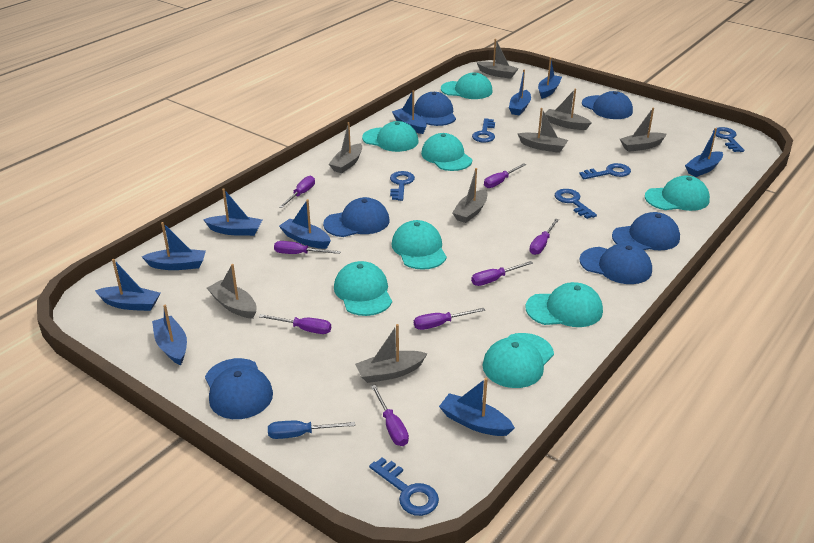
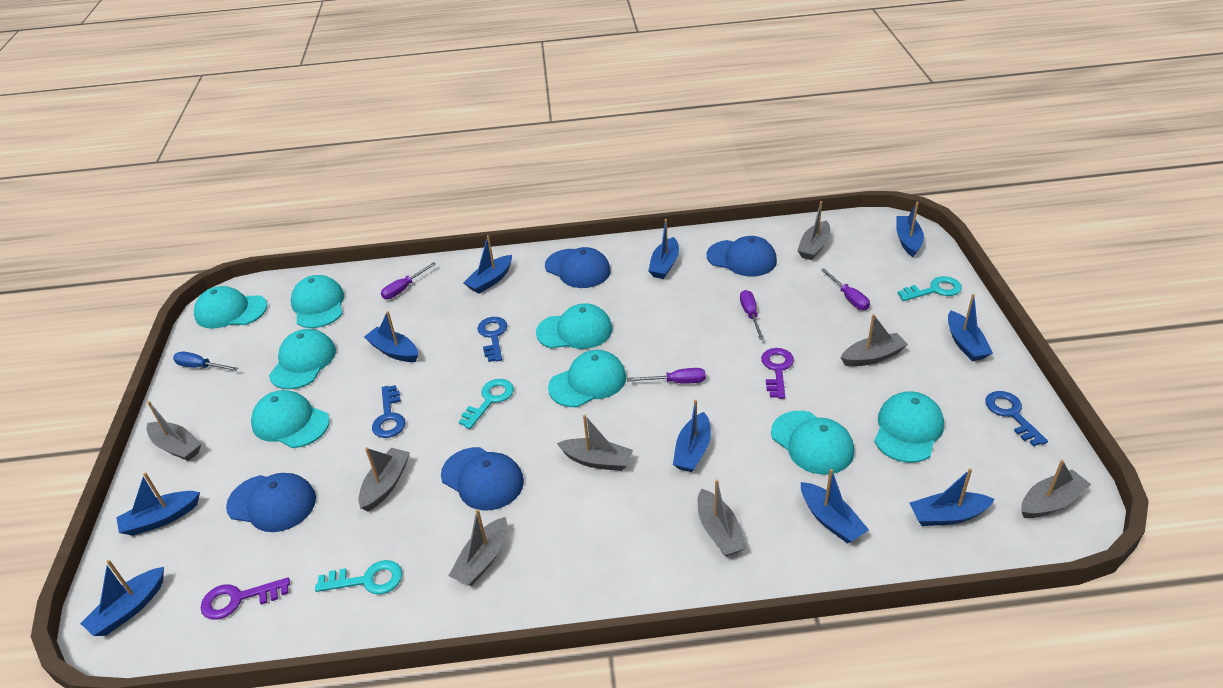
blue cap: [205,358,273,419] [323,197,389,237] [414,92,456,126] [579,243,652,284] [582,91,633,119] [612,212,680,250] = 6 -> [226,473,316,532] [441,447,524,511] [545,247,611,288] [707,236,777,277] = 4
blue key: [369,457,439,516] [390,171,415,201] [472,118,495,143] [555,189,597,219] [579,163,631,179] [713,127,745,152] = 6 -> [372,385,406,438] [477,317,507,362] [985,391,1048,446] = 3
purple key: none = 0 -> [201,577,290,620] [761,348,794,399] = 2
purple screwdriver: [259,314,331,334] [274,241,341,254] [279,176,315,208] [371,385,409,446] [414,308,485,330] [471,261,533,286] [484,163,526,188] [529,219,559,255] = 8 -> [381,262,436,299] [627,368,706,384] [740,290,764,340] [821,268,870,310] = 4
turquoise key: none = 0 -> [315,560,402,594] [459,379,514,429] [898,276,962,301] = 3

